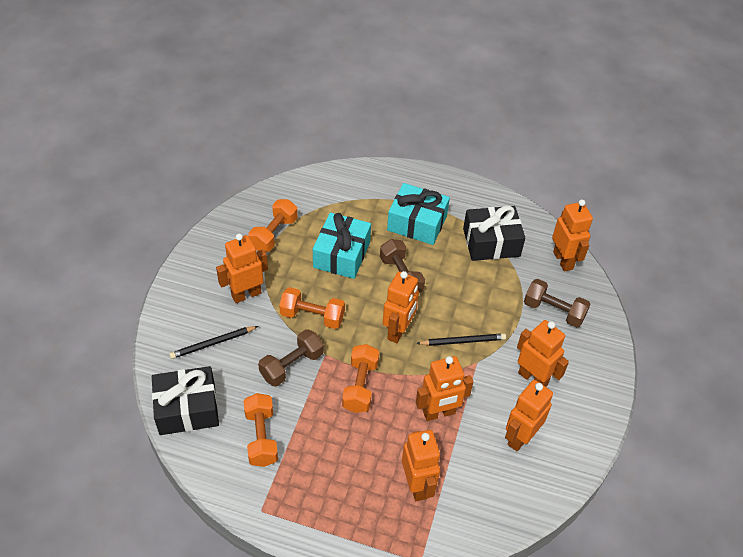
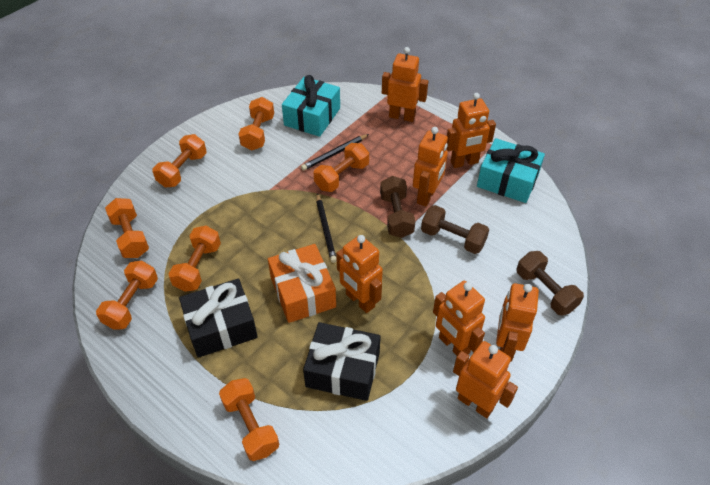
orange dumbbell: [244,393,278,467] [249,199,298,252] [279,287,345,329] [342,344,379,413] = 4 -> [96,261,158,330] [105,198,149,258] [152,134,206,188] [169,226,221,292] [219,378,279,461] [239,97,274,151] [314,143,369,192] = 7
orange gift: none = 0 -> [268,244,336,323] = 1

